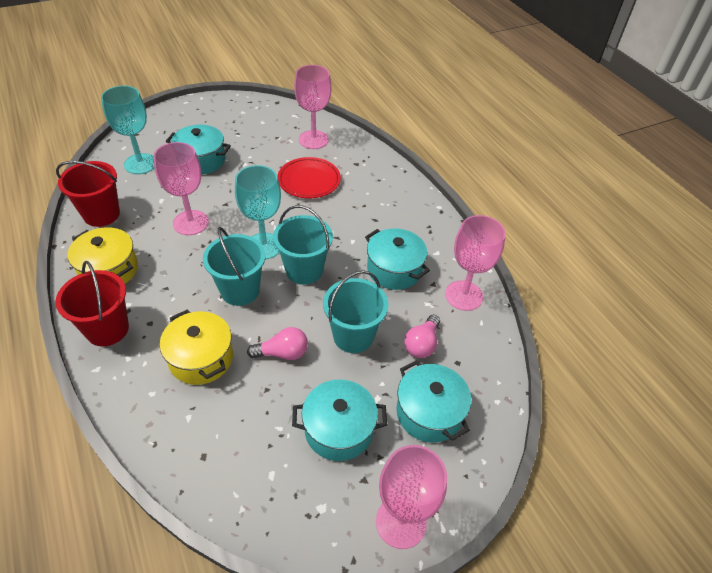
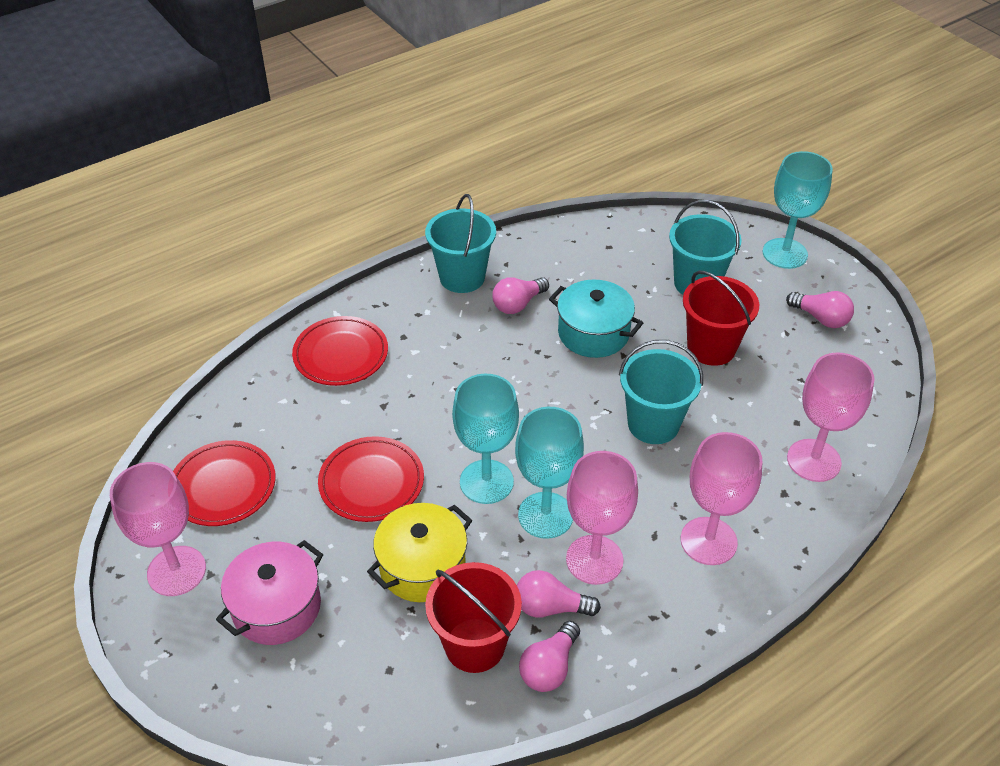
pink light bulb: [247,327,308,360] [404,315,440,358] = 2 -> [492,277,549,314] [517,570,601,618] [519,621,580,692] [786,291,854,328] = 4
pink pot: none = 0 -> [216,540,323,645] = 1
red plate: [278,157,341,198] = 1 -> [173,440,276,526] [292,316,388,386] [318,436,424,522] = 3
turquoise goblet: [101,86,155,174] [235,165,281,259] = 2 -> [452,374,519,504] [515,407,584,539] [763,151,833,269] = 3
turquoise pot: [166,125,231,175] [292,379,387,461] [365,228,430,290] [396,360,471,443] = 4 -> [549,280,643,358] = 1
yellow pot: [67,227,138,284] [160,309,233,385] = 2 -> [367,503,472,602] = 1

